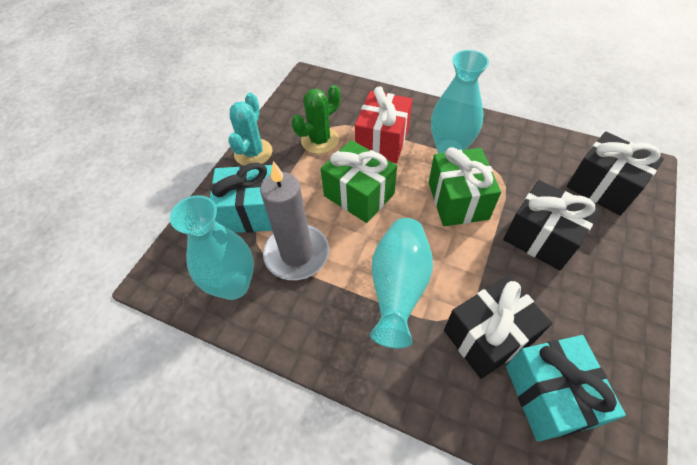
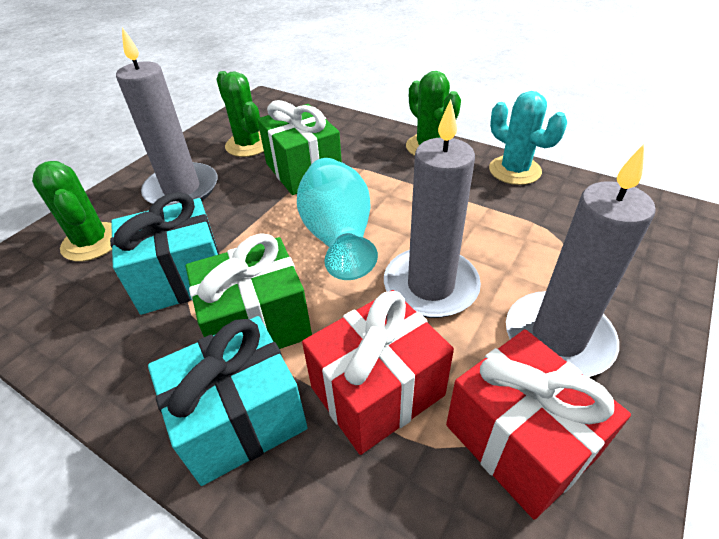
black gift: [444,276,552,379] [503,180,600,270] [567,131,664,216] = 3 -> none = 0
green cactus: [292,85,340,154] = 1 -> [32,161,112,261] [217,71,264,157] [406,71,461,156] = 3
grey candle: [260,161,329,280] = 1 -> [116,27,217,206] [384,100,481,318] [506,144,656,377] = 3
red gift: [355,86,412,163] = 1 -> [302,290,454,455] [446,329,631,519] = 2
turquoise vase: [170,195,254,300] [370,218,433,348] [431,50,489,153] = 3 -> [297,158,378,280] = 1

